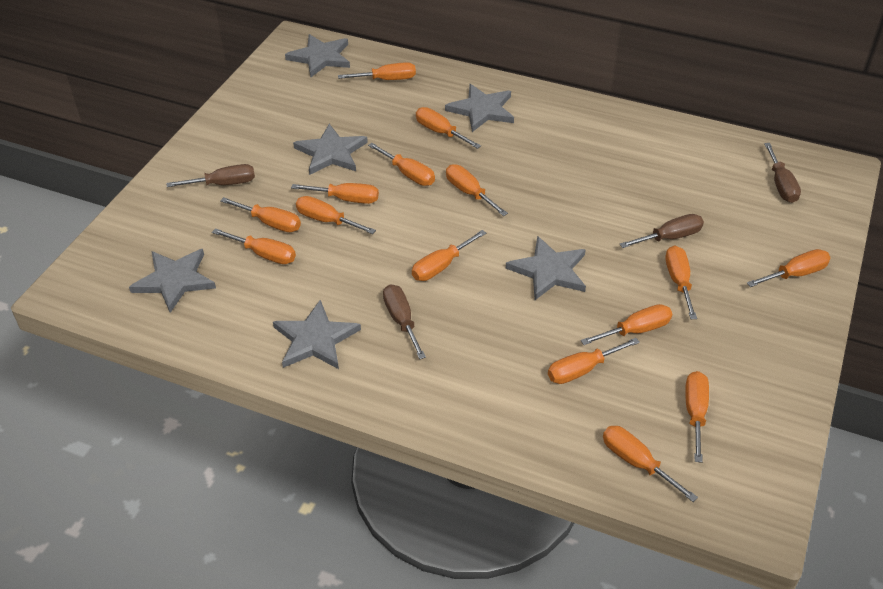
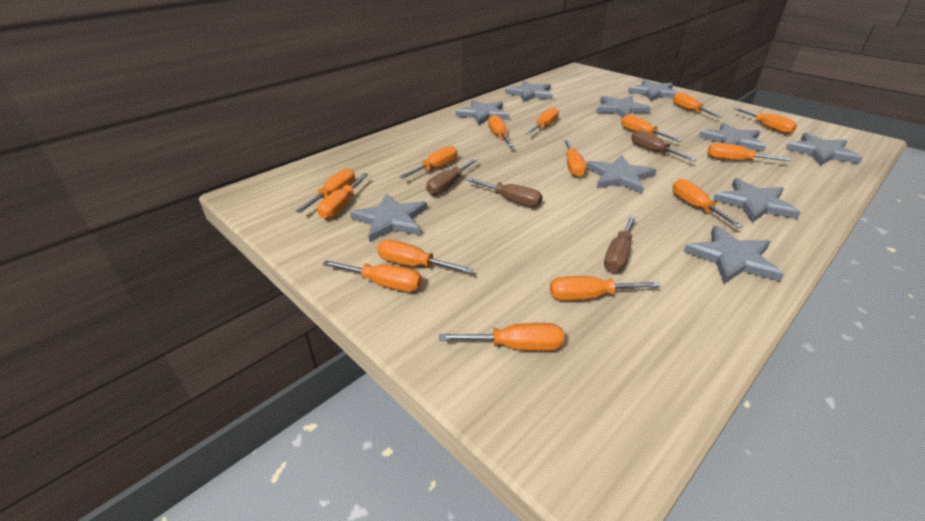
grey star: [129,249,216,313] [273,300,361,369] [285,34,350,77] [293,124,368,175] [445,84,514,132] [506,236,586,300] = 6 -> [350,193,427,242] [456,100,509,125] [505,81,553,102] [586,155,656,194] [596,96,651,117] [628,80,679,101] [683,226,784,284] [699,122,766,152] [713,178,801,223] [786,133,863,165] = 10

